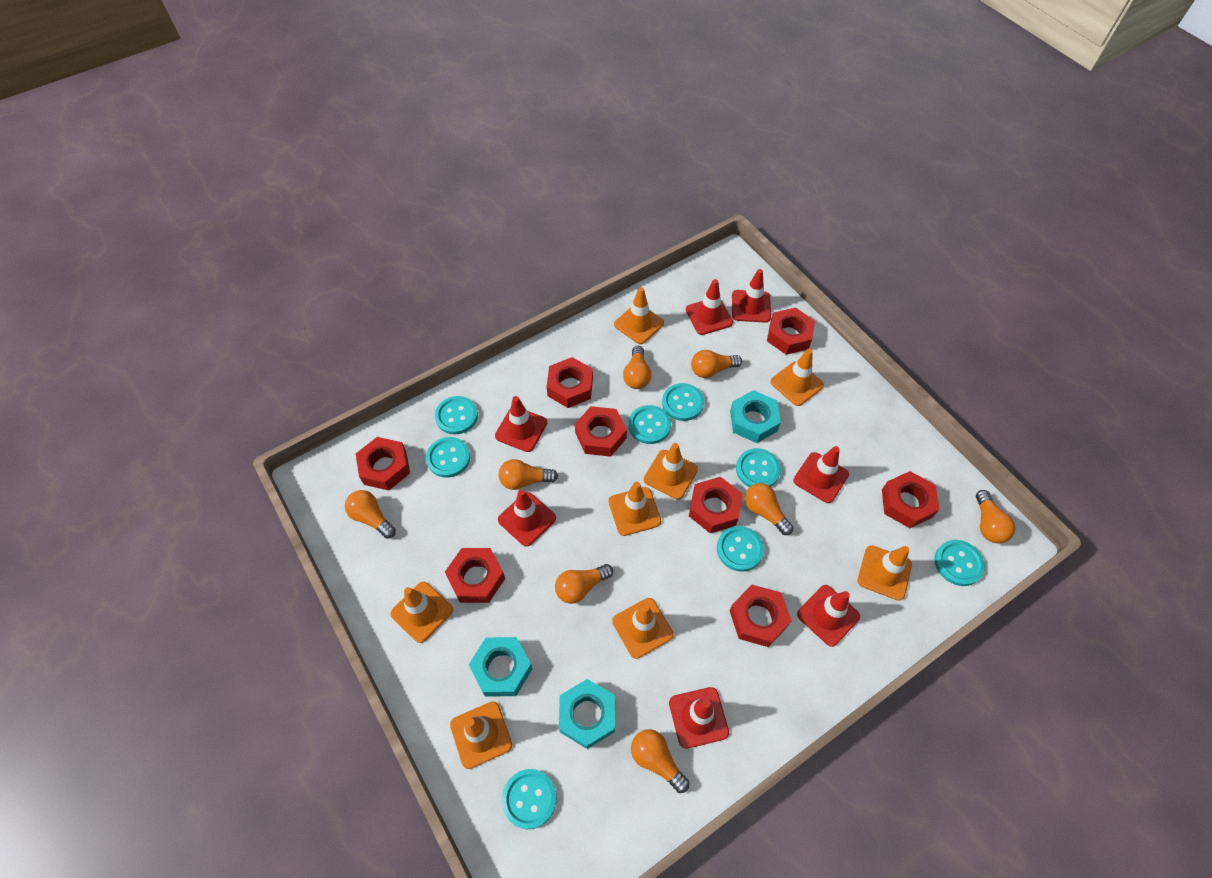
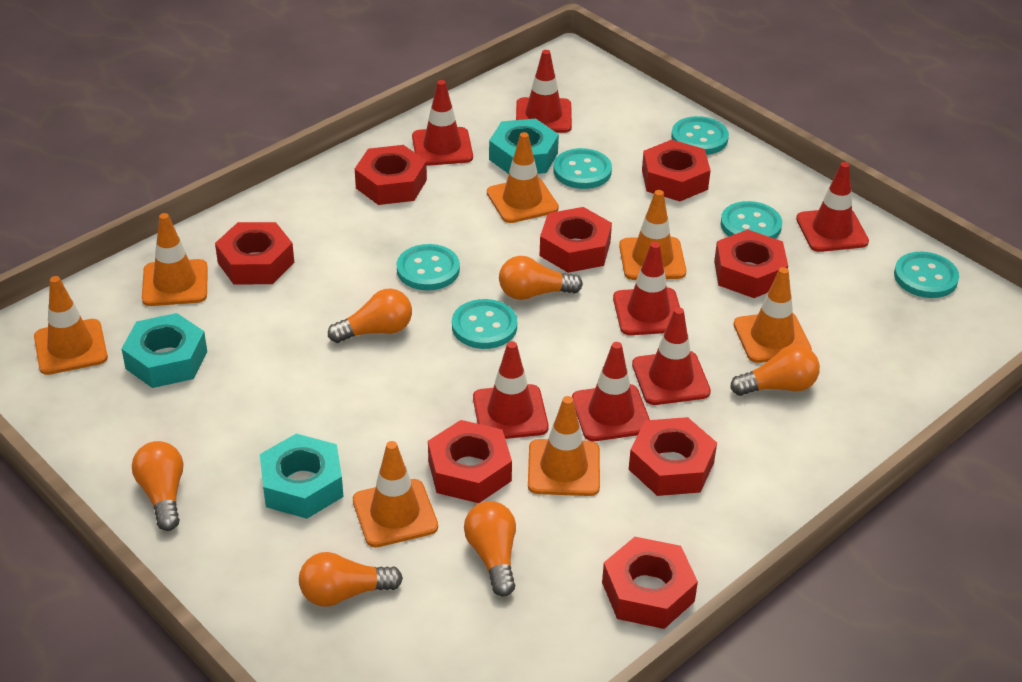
orange light bulb: [345,490,396,539] [499,459,558,490] [555,564,613,604] [623,346,652,389] [631,729,689,793] [691,350,742,378] [744,483,793,535] [976,490,1015,544] = 8 -> [132,441,183,531] [299,552,403,607] [328,289,412,343] [464,501,516,596] [499,256,583,300] [730,345,820,396] = 6
orange traffic cone: [390,582,453,643] [450,701,512,769] [608,482,661,536] [612,598,674,659] [614,287,664,344] [644,443,698,500] [771,349,824,406] [857,545,912,601] = 8 -> [34,276,108,375] [142,213,208,306] [353,441,438,547] [487,132,559,223] [528,396,600,496] [619,190,686,280] [734,267,812,363] = 7
turquoise button: [426,437,470,478] [435,396,478,434] [502,769,557,829] [629,405,671,444] [662,383,704,421] [717,526,764,572] [736,448,781,487] [935,540,985,586] = 8 -> [397,244,460,291] [452,299,517,349] [553,148,612,189] [671,116,729,155] [721,201,782,239] [894,252,959,298] = 6

